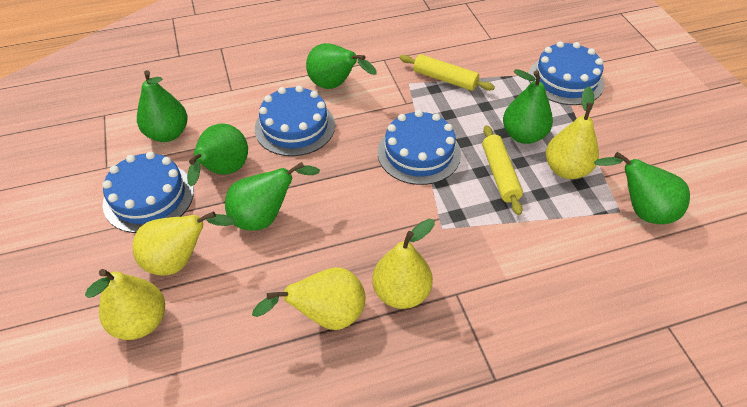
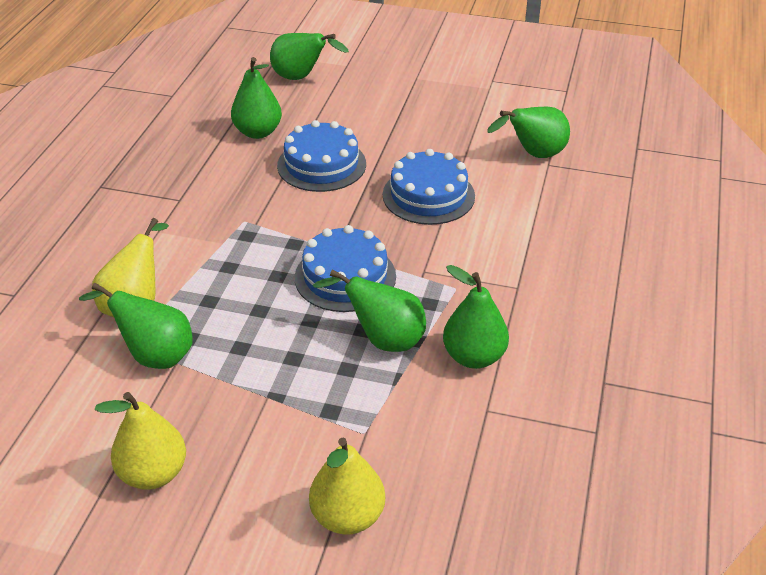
blue cake: [102,151,194,233] [255,85,335,156] [378,110,461,185] [529,41,605,105] = 4 -> [277,120,366,192] [295,225,396,312] [383,149,475,225] = 3
yellow pear: [85,269,165,340] [133,211,236,276] [252,267,366,330] [372,219,435,309] [546,86,599,179] = 5 -> [92,218,169,317] [95,392,186,490] [309,438,385,535] = 3
yellow rolling pin: [400,54,495,91] [482,125,523,215] = 2 -> none = 0

